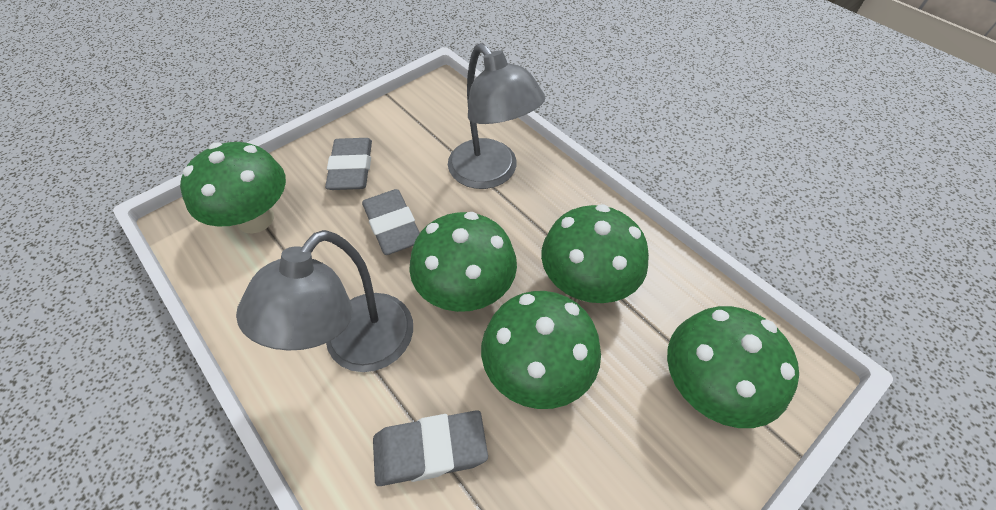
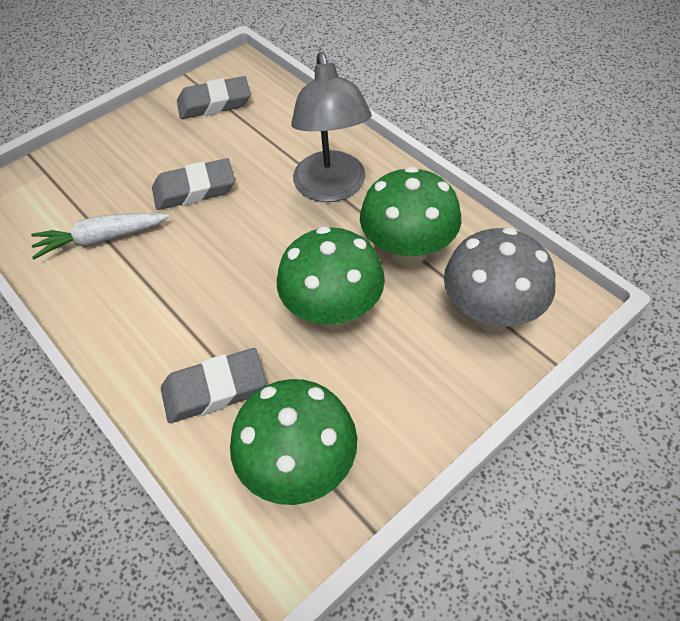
green mushroom: [180,142,286,234] [409,212,517,312] [481,291,601,409] [541,204,649,303] [667,306,799,428] = 5 -> [230,379,357,505] [277,226,385,328] [360,166,461,266] = 3
grey lamp: [236,230,413,372] [448,43,546,189] = 2 -> [291,52,372,202] = 1
grey mushroom: none = 0 -> [444,227,555,331] = 1
white carrot: none = 0 -> [31,213,169,259] = 1

